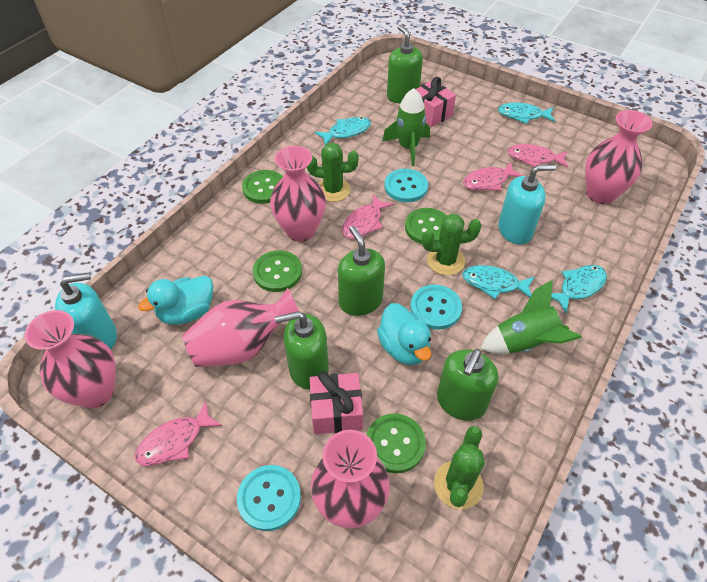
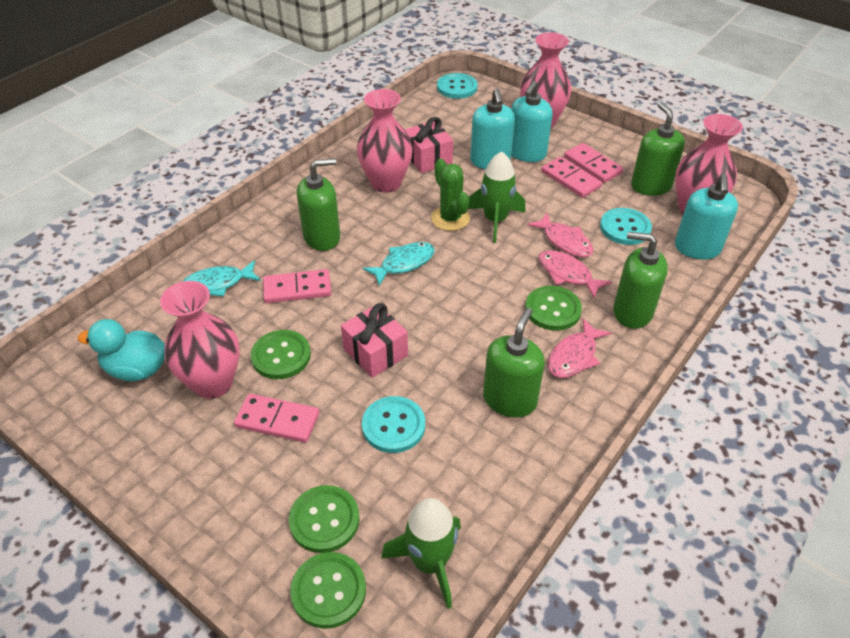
green cactus: [307,142,359,202] [422,214,482,275] [434,426,485,509] = 3 -> [431,159,470,231] = 1
pink domino: none = 0 -> [234,394,319,443] [263,269,332,303] [541,157,602,198] [564,143,623,183] = 4
pink fish: [135,401,222,466] [342,194,394,239] [463,161,523,191] [507,144,568,168] = 4 -> [527,213,593,257] [538,250,612,298] [548,318,611,378] = 3
pink vase: [25,310,116,409] [182,288,299,367] [270,146,326,242] [311,430,390,528] [585,110,652,204] = 5 -> [160,281,240,399] [357,89,413,192] [520,32,571,128] [675,114,743,214] = 4
turquoise duck: [138,276,213,325] [377,303,431,365] = 2 -> [78,319,165,382] = 1
turquoise fish: [315,117,371,145] [462,265,535,299] [498,103,555,124] [551,265,607,313] = 4 -> [182,260,261,297] [363,242,435,286] = 2
turquoise soap dispenser: [55,273,117,350] [498,164,556,245] = 2 -> [470,88,515,169] [511,81,553,162] [675,174,738,260] = 3

